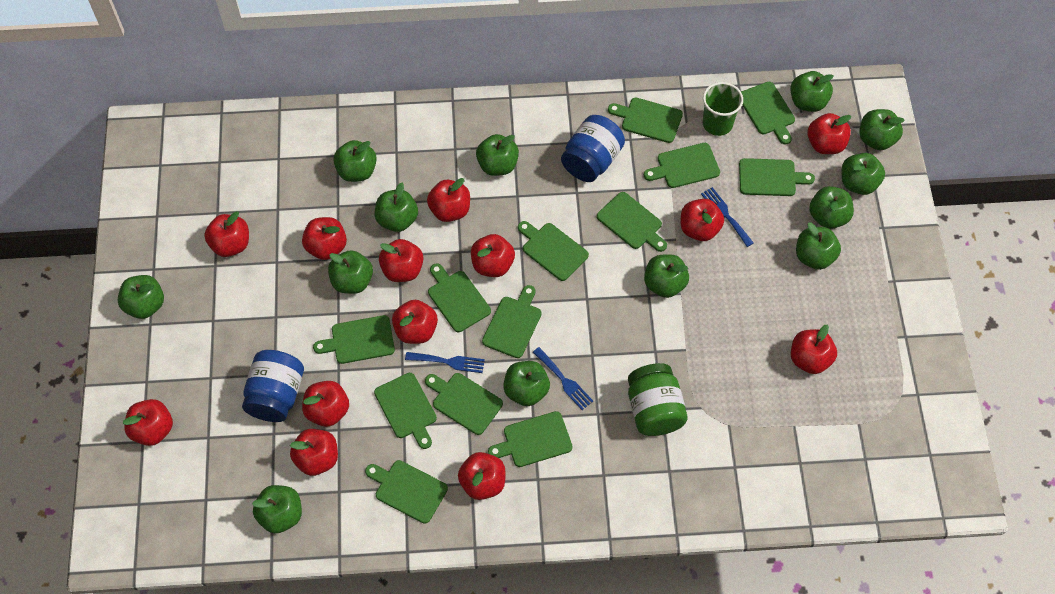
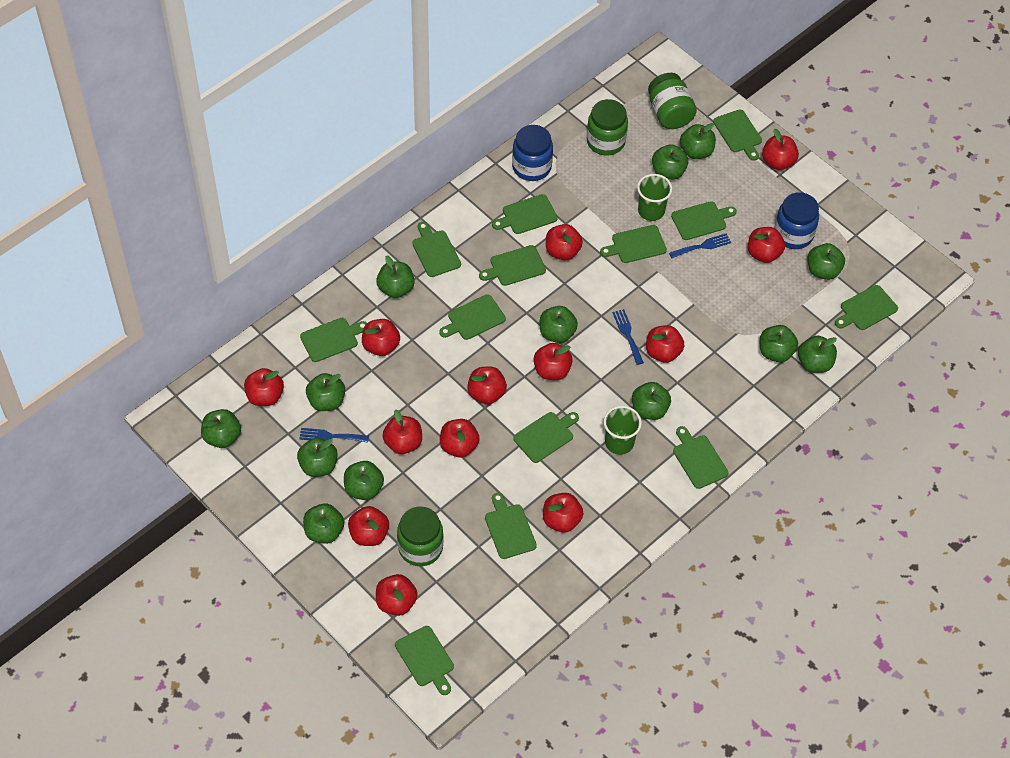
green cup: [703,82,743,136] = 1 -> [604,406,642,455] [637,174,672,221] = 2
green jar: [628,363,688,436] = 1 -> [397,506,443,566] [587,99,628,155] [648,73,697,129] = 3

